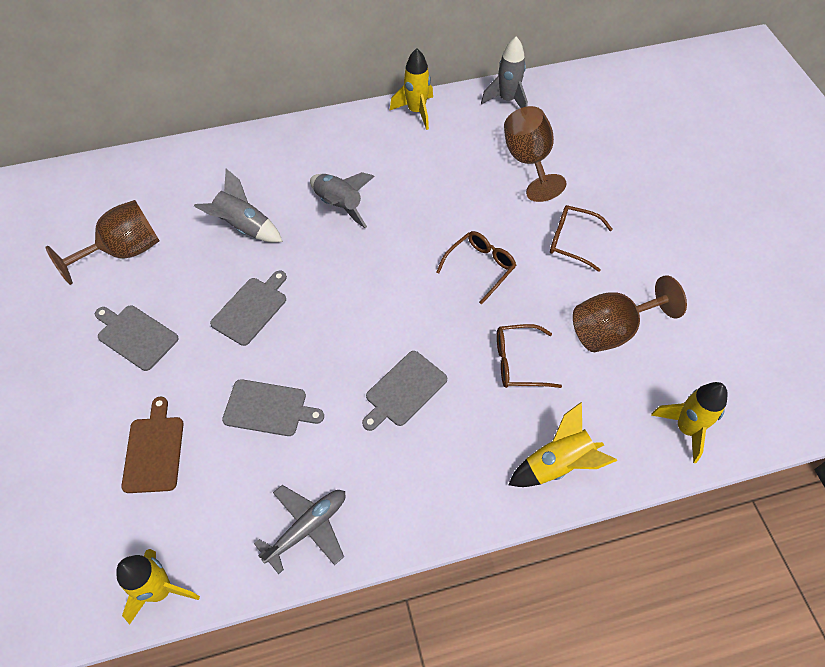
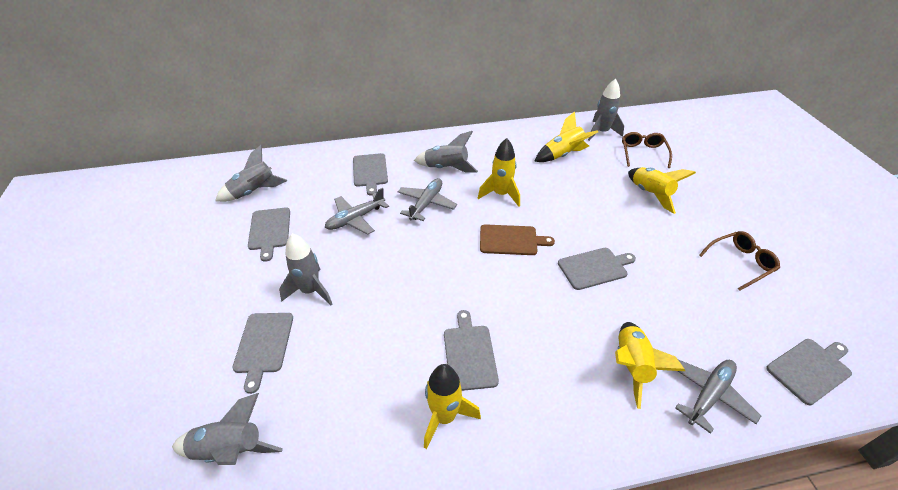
brown glasses: [436,231,516,304] [497,324,562,388] [550,205,613,272] = 3 -> [622,132,672,168] [699,231,780,291] = 2
brown goblet: [45,200,160,285] [504,106,566,202] [573,275,687,352] = 3 -> none = 0
grey cutting board: [95,305,179,371] [210,271,287,346] [222,379,324,436] [362,351,447,431] = 4 -> [232,313,293,394] [248,207,290,262] [353,153,388,196] [444,310,499,391] [558,248,636,290] [766,339,852,405] = 6
grey plane: [254,485,345,574] = 1 -> [325,188,389,235] [398,178,457,221] [675,360,761,434] = 3
grey rocket: [194,169,283,243] [310,172,375,228] [481,37,528,108] = 3 -> [172,393,283,465] [215,145,287,202] [279,233,332,306] [414,131,478,173] [588,79,624,141] = 5
yellow rocket: [116,549,200,624] [390,48,433,130] [508,402,617,487] [651,382,728,463] = 4 -> [424,364,481,449] [478,138,520,207] [534,111,598,162] [615,322,685,409] [628,167,696,214] = 5

